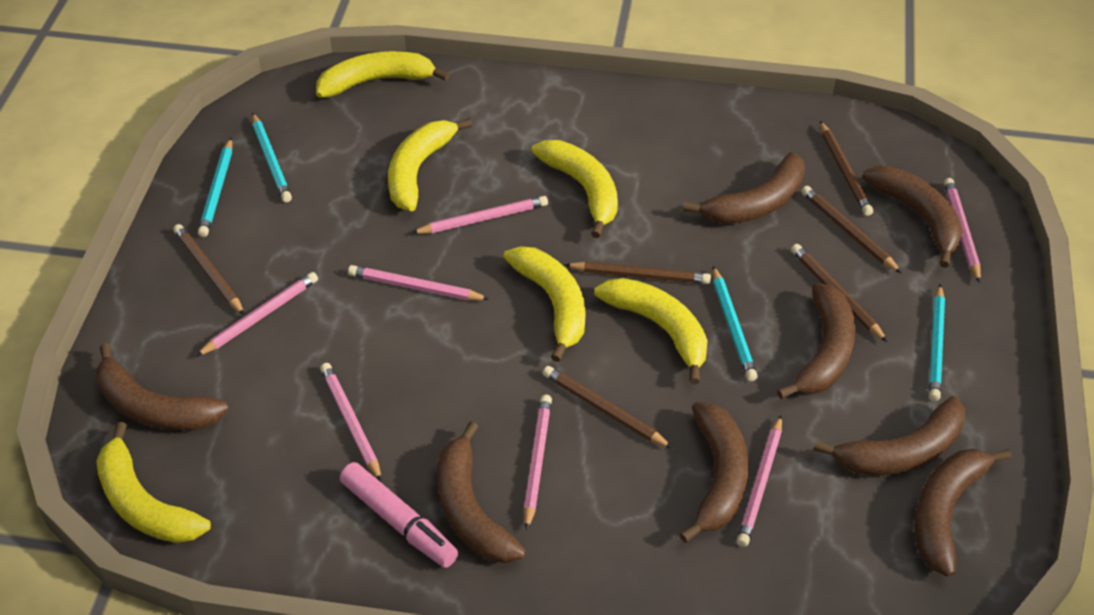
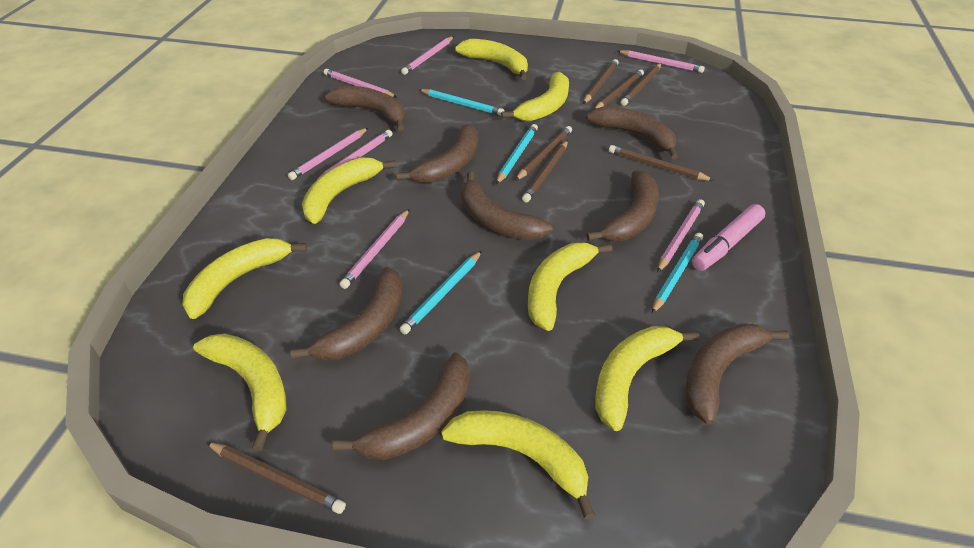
brown pencil: [173,224,244,315] [543,366,673,448] [565,261,711,284] [791,244,887,342] [801,186,902,274] [820,121,873,216] = 6 -> [206,442,346,514] [515,126,572,181] [522,140,568,202] [583,59,619,104] [594,69,644,109] [609,145,714,181] [621,63,661,106] = 7
yellow banana: [96,422,211,543] [316,51,450,98] [388,118,473,211] [504,246,586,362] [532,140,618,238] [594,278,708,384] = 6 -> [183,238,307,319] [193,333,286,451] [302,157,396,224] [441,410,595,520] [455,39,528,80] [501,72,569,121] [528,243,612,331] [595,326,699,431] = 8

